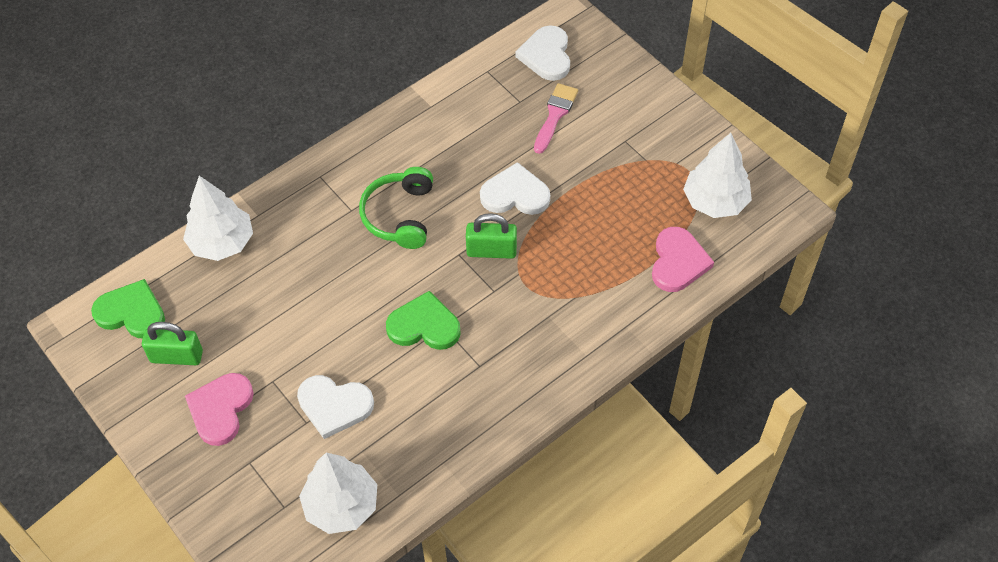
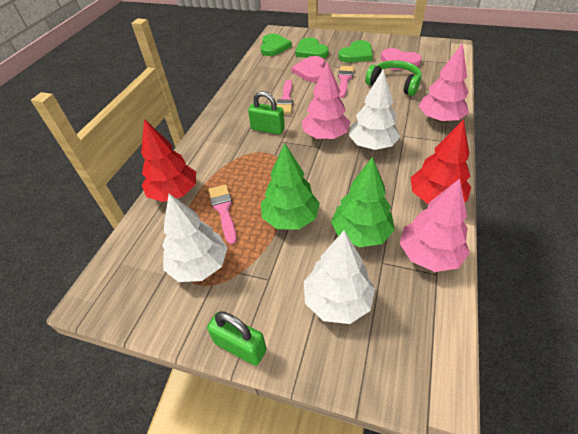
green heart: [91,279,165,338] [386,291,461,350] = 2 -> [260,34,292,56] [295,37,329,58] [339,40,373,62] = 3
green tree: none = 0 -> [261,143,320,230] [331,157,395,247] = 2
pink brush: [534,83,578,154] = 1 -> [209,184,237,244] [277,80,293,113] [338,66,354,98] = 3
pink tree: none = 0 -> [302,61,350,139] [400,179,470,272] [419,43,469,122] = 3
red tree: none = 0 -> [141,119,196,202] [410,119,471,204] = 2
white heart: [297,375,374,439] [480,162,550,215] [516,25,570,81] = 3 -> none = 0

